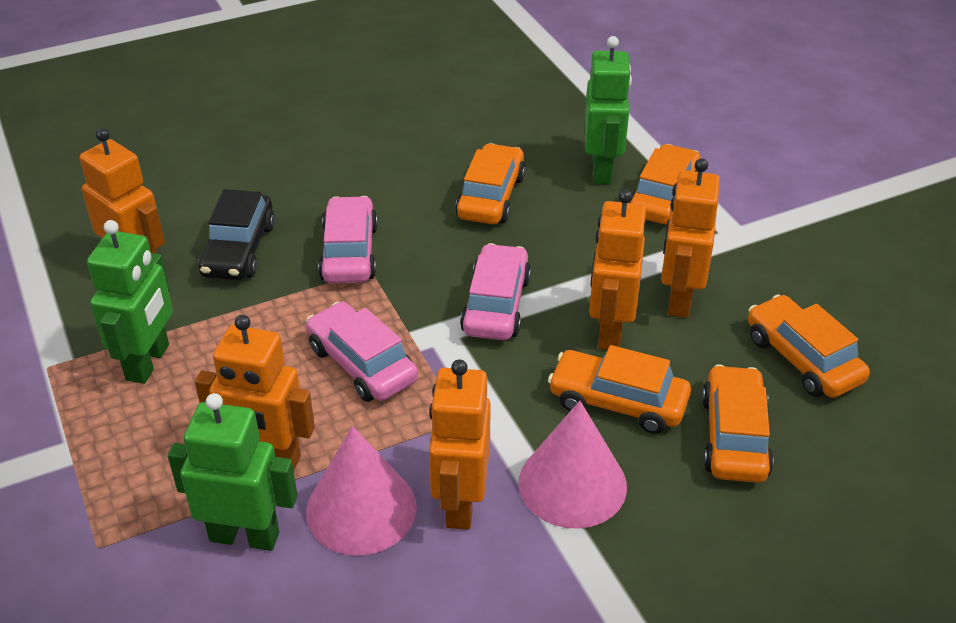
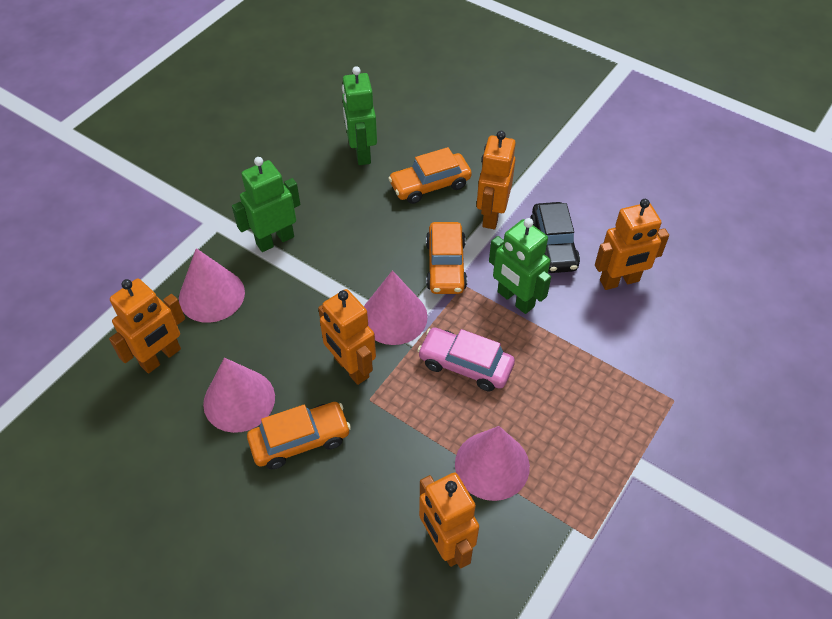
orange car: [455,143,526,224] [548,345,691,434] [629,144,701,224] [702,364,774,483] [748,294,870,398] = 5 -> [247,402,351,469] [388,147,472,204] [426,222,467,294] = 3
pink car: [306,301,418,402] [318,196,378,283] [460,243,531,340] = 3 -> [417,328,515,391] = 1
pink cone: [306,426,417,556] [519,401,627,529] = 2 -> [179,248,245,323] [203,358,275,433] [364,270,428,345] [455,426,530,501] = 4

